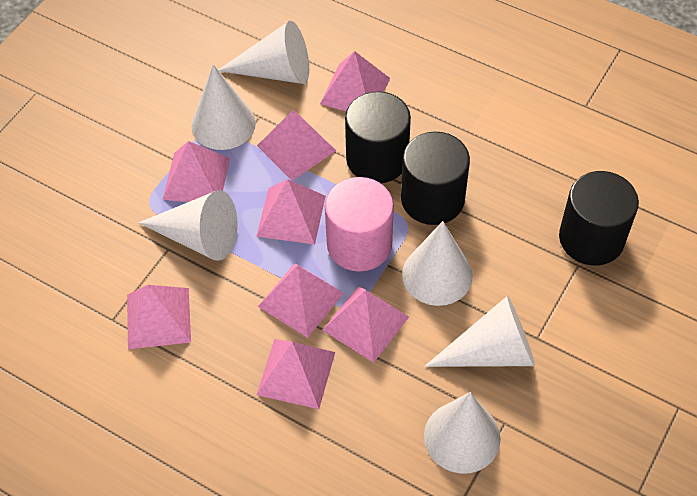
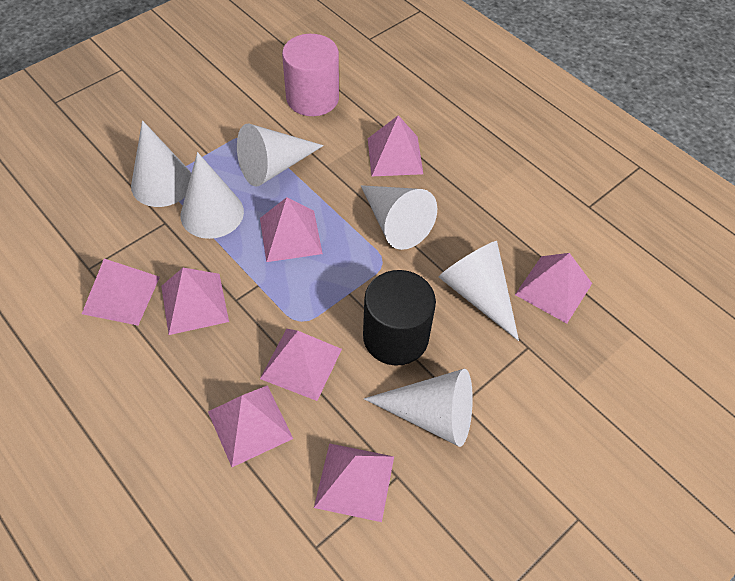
black cylinder: [345,91,411,183] [401,132,470,225] [559,171,639,266] = 3 -> [363,270,436,366] = 1

